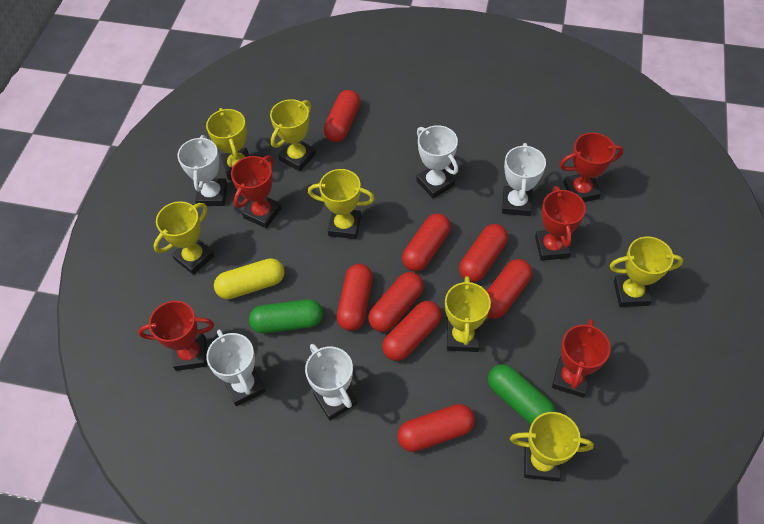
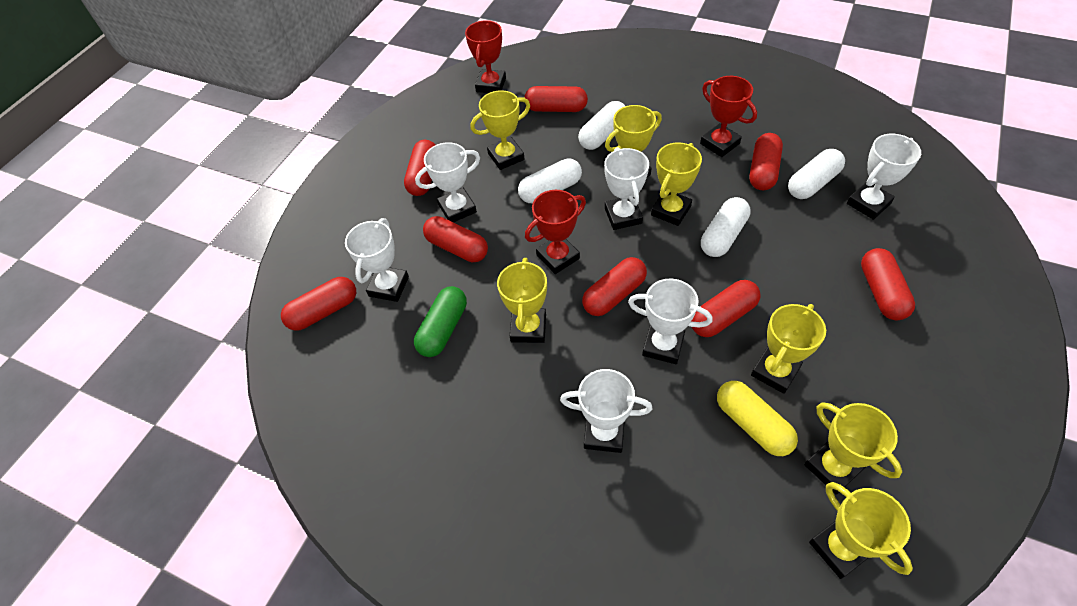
green capsule: [249,299,323,333] [488,364,556,424] = 2 -> [414,286,467,357] = 1
red trophy: [138,301,214,371] [231,155,282,228] [535,186,586,261] [552,319,611,398] [560,133,624,202] = 5 -> [465,20,506,93] [525,190,586,274] [700,76,757,157] = 3
white capsule: none = 0 -> [518,158,582,203] [578,101,625,150] [701,197,751,257] [788,149,845,199] = 4
white trophy: [177,135,228,206] [206,330,266,406] [305,344,358,420] [417,125,458,198] [502,143,546,216] = 5 -> [345,218,409,302] [415,142,480,223] [560,369,652,453] [604,147,649,230] [628,278,712,364] [847,134,921,220] = 6

